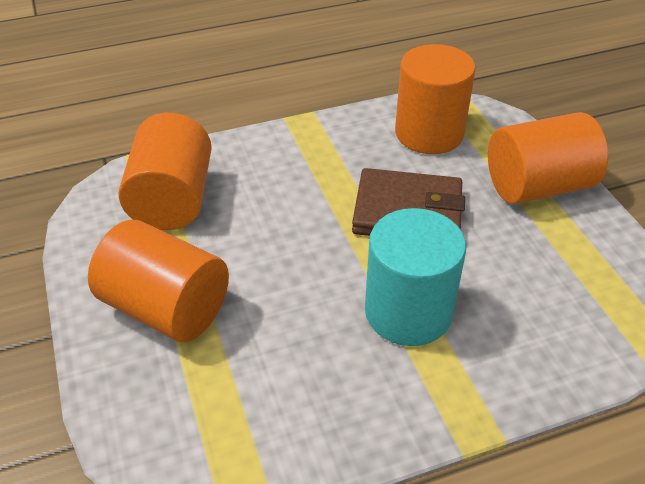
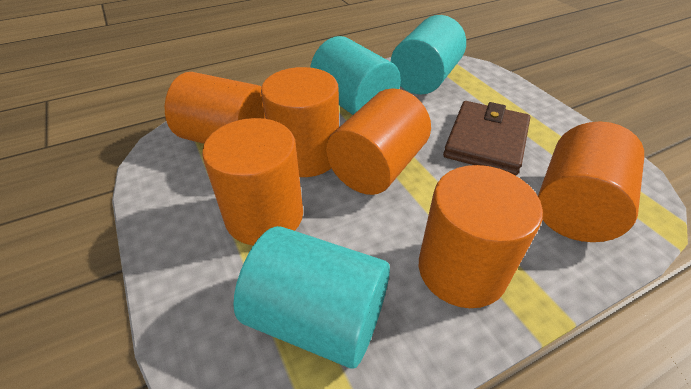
orange cylinder: [88,220,229,342] [118,113,212,230] [395,44,476,154] [488,112,608,204] = 4 -> [165,72,266,144] [202,118,303,245] [261,67,339,177] [326,88,431,195] [419,165,543,308] [538,122,644,242] = 6
turquoise cylinder: [365,208,466,346] = 1 -> [233,226,390,369] [310,36,401,115] [391,15,466,95] = 3

